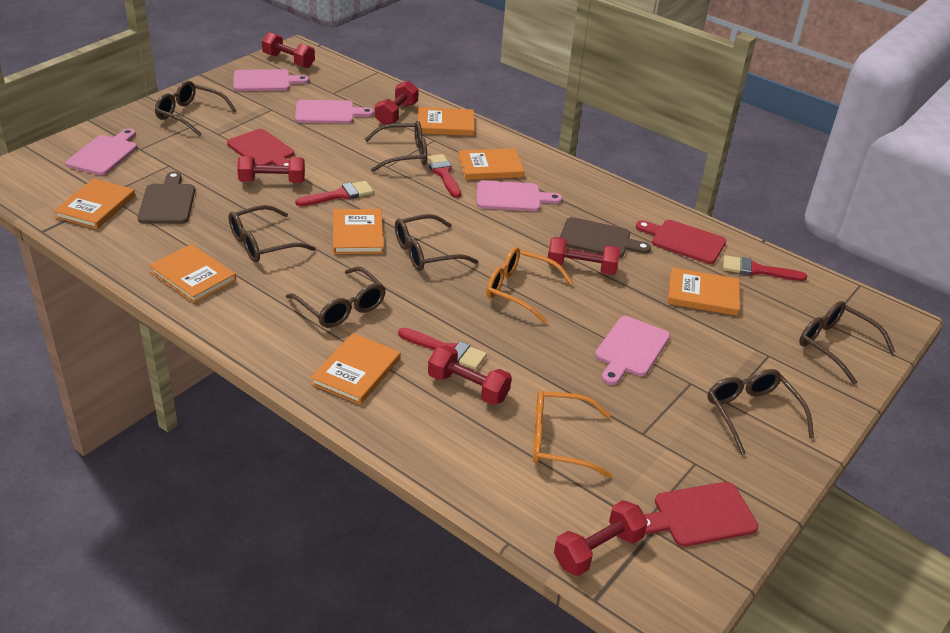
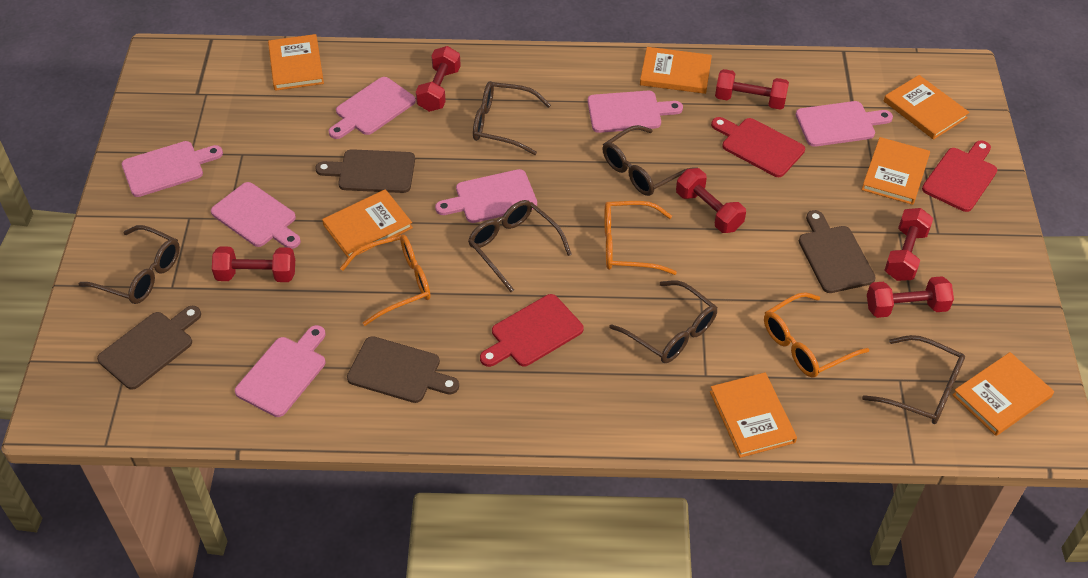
brown cutting board: [138,171,195,224] [559,217,651,258] = 2 -> [97,306,201,390] [315,149,415,193] [347,336,459,403] [799,210,876,293] = 4
brown glasses: [155,81,237,136] [228,205,316,262] [286,267,386,328] [365,121,427,172] [395,214,478,271] [707,369,814,455] [799,301,895,385] = 7 -> [78,225,180,304] [468,200,572,292] [473,81,551,155] [603,125,697,196] [609,280,717,363] [862,335,965,424] = 6
orange glasses: [486,247,573,323] [533,391,612,478] = 2 -> [340,234,431,326] [604,201,677,275] [764,292,869,378] = 3
pink cutting board: [66,129,137,175] [233,69,309,91] [295,100,374,124] [477,180,562,211] [595,316,670,385] = 5 -> [122,141,223,197] [211,182,301,249] [235,325,326,417] [329,77,416,139] [435,169,537,223] [588,91,683,133] [796,101,893,147] = 7
red brush: [295,181,374,206] [398,328,487,370] [427,154,461,198] [723,255,807,281] = 4 -> none = 0

